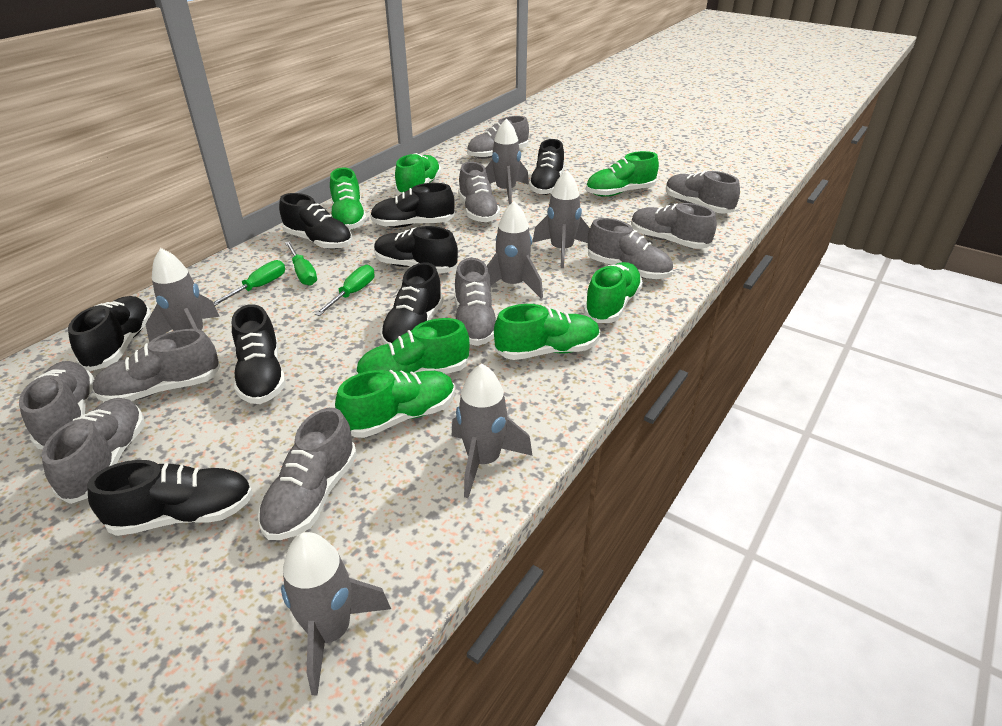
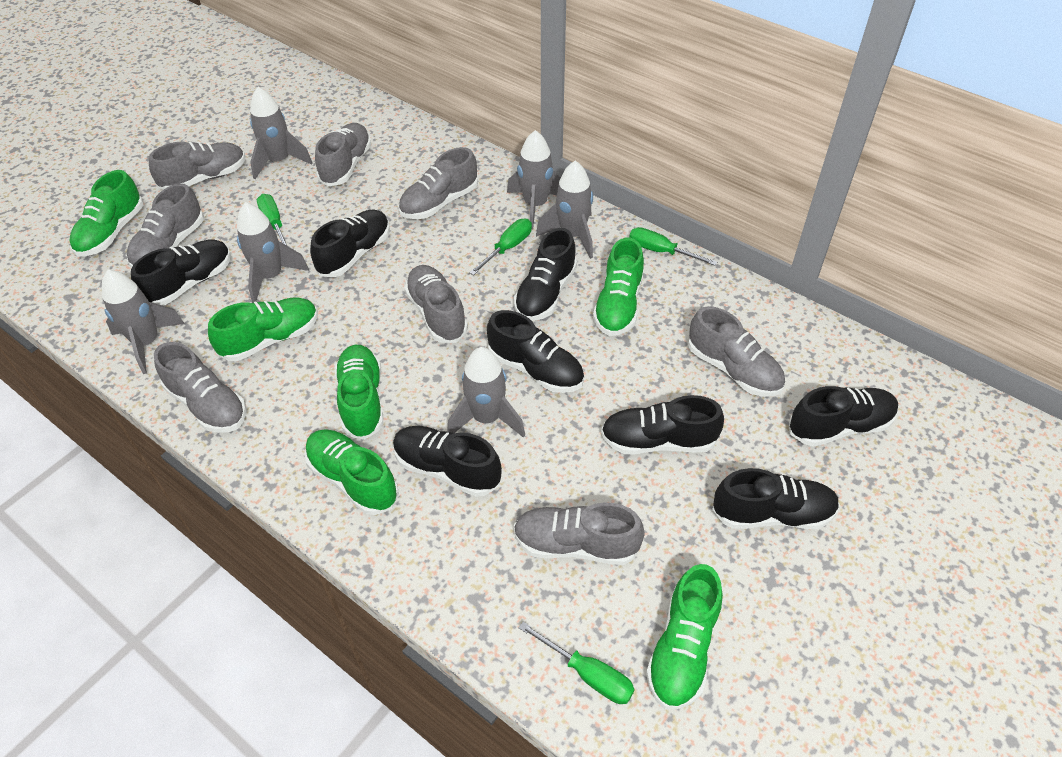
green screwdriver: [213,260,285,306] [285,241,317,286] [315,265,374,316] = 3 -> [257,194,289,247] [469,219,532,275] [519,622,635,704] [629,227,717,266] = 4
green shoe: [330,168,367,230] [335,370,455,438] [355,318,469,375] [395,153,441,195] [494,304,600,360] [583,262,643,323] [586,151,659,197] = 7 -> [70,170,144,256] [208,297,318,361] [305,429,399,515] [335,345,383,440] [593,238,644,336] [646,564,723,709] = 6
grey shoe: [19,361,94,449] [41,398,145,504] [92,329,220,402] [258,408,357,540] [455,258,496,346] [458,162,500,222] [467,116,529,159] [588,218,673,279] [631,203,717,249] [666,171,740,214] = 10 -> [127,183,204,268] [149,142,245,190] [154,342,247,433] [315,123,372,186] [398,147,478,219] [404,265,468,343] [513,503,645,565] [688,306,785,396] = 8

